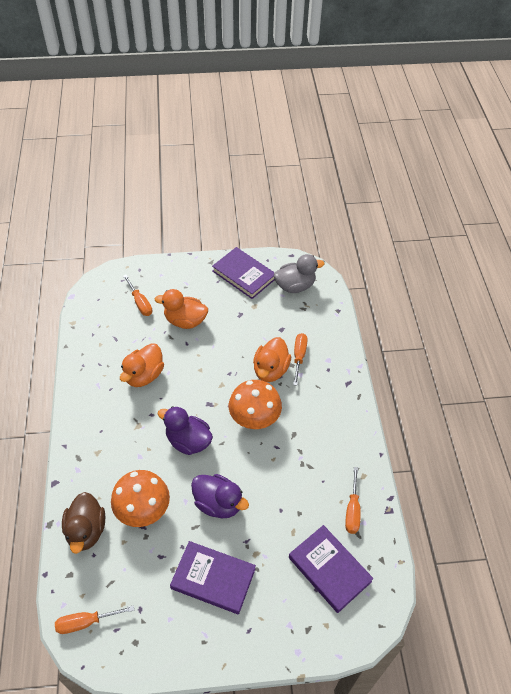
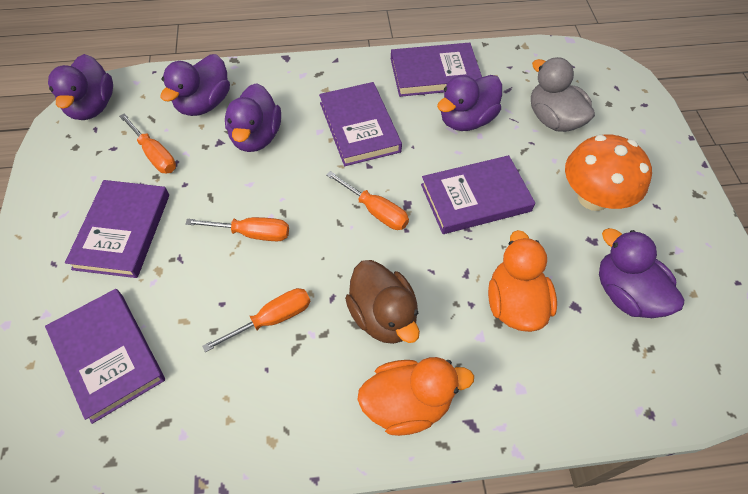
orange duck: [120,343,164,387] [155,289,208,329] [253,337,291,382] = 3 -> [357,357,474,436] [488,230,557,332] = 2
orange mushroom: [111,470,170,527] [229,380,282,429] = 2 -> [565,134,652,211] = 1
purple book: [170,541,256,614] [212,247,275,299] [289,525,374,613] = 3 -> [45,289,165,424] [65,180,169,278] [319,82,402,166] [391,43,482,97] [421,155,535,234] = 5
purple duck: [158,406,213,455] [191,474,249,518] = 2 -> [48,54,113,120] [161,54,230,116] [225,83,281,152] [437,75,502,131] [599,228,684,318] = 5

